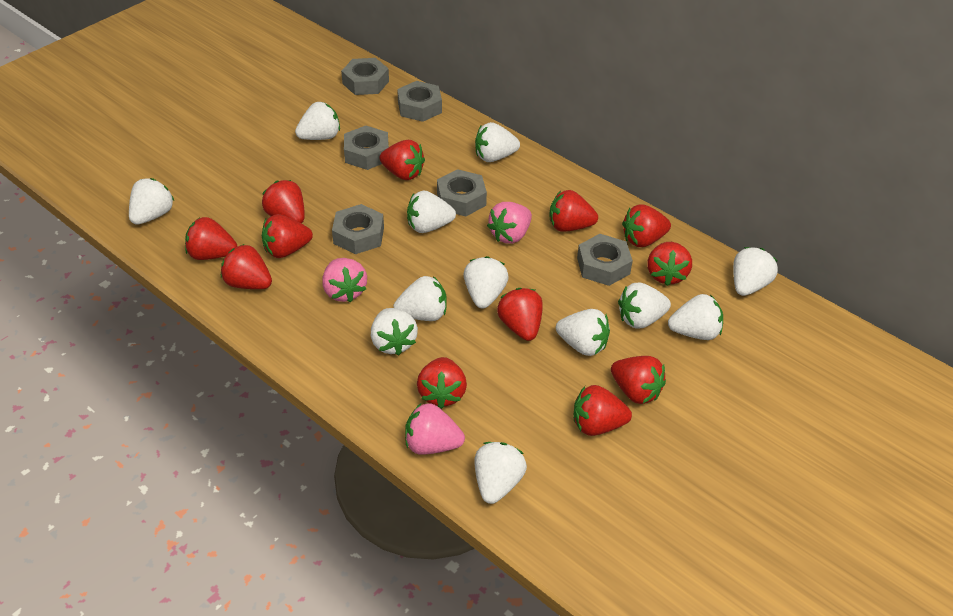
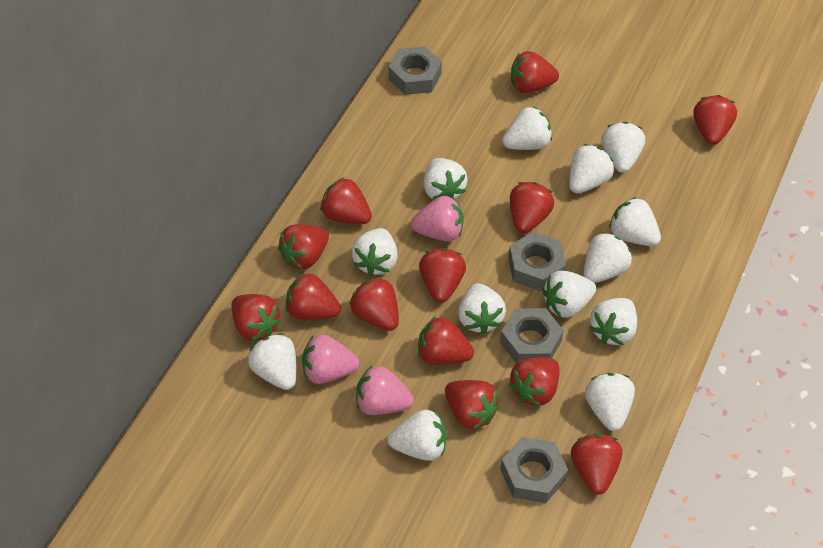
grey nut: [332,204,384,254] [341,58,389,95] [344,125,389,170] [397,81,442,122] [437,169,487,217] [577,234,633,286] = 6 -> [388,46,442,95] [500,308,564,364] [500,437,568,503] [508,232,566,291] = 4
red strawberry: [185,217,237,260] [221,244,272,289] [262,180,305,223] [262,214,313,258] [379,140,425,180] [417,357,467,409] [497,288,543,341] [549,190,598,232] [574,385,632,436] [611,356,666,404] [622,204,671,247] [648,242,692,286] = 12 -> [232,294,282,341] [278,224,329,269] [286,273,341,320] [320,177,372,224] [349,277,399,331] [418,316,474,365] [419,248,466,303] [445,380,499,430] [509,357,560,407] [510,182,554,233] [511,51,559,93] [571,434,622,494] [693,95,737,145] = 13
white strawberry: [129,178,174,225] [295,102,340,140] [371,308,418,356] [393,276,447,321] [407,190,456,233] [463,256,509,309] [474,442,527,504] [475,122,520,162] [556,309,610,356] [618,283,671,328] [668,294,723,340] [733,247,778,296] = 12 -> [248,333,296,390] [351,228,398,276] [387,410,447,461] [424,158,467,200] [458,283,506,334] [502,106,552,150] [542,271,596,318] [569,144,614,193] [584,232,632,283] [585,373,635,431] [589,298,637,345] [601,122,645,173] [609,197,661,246] = 13

